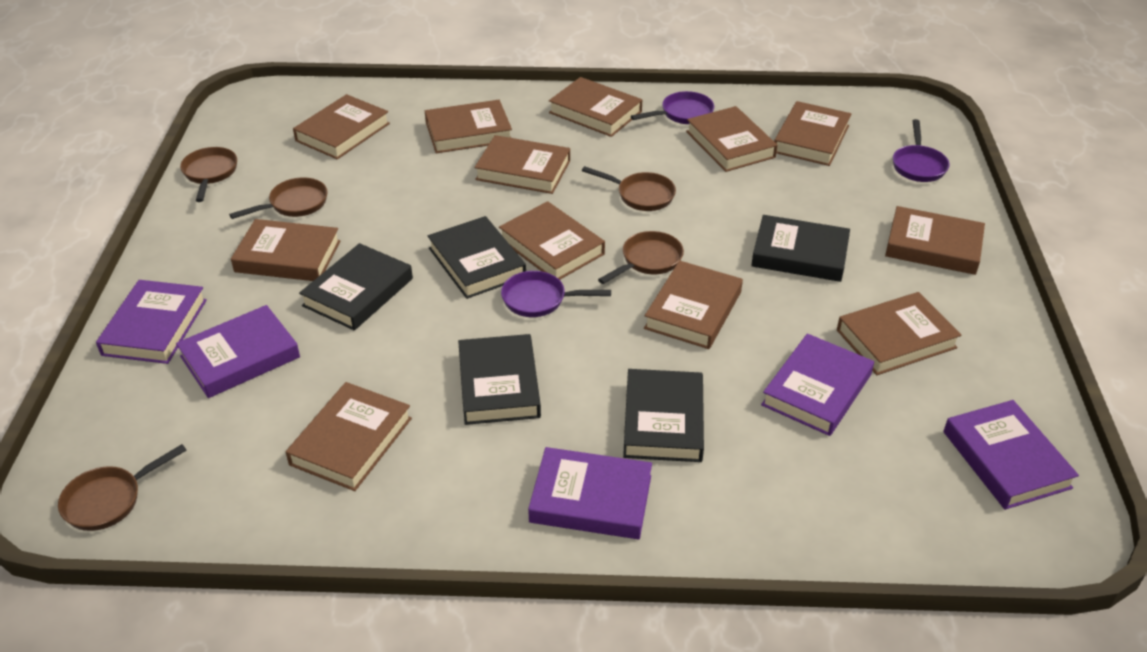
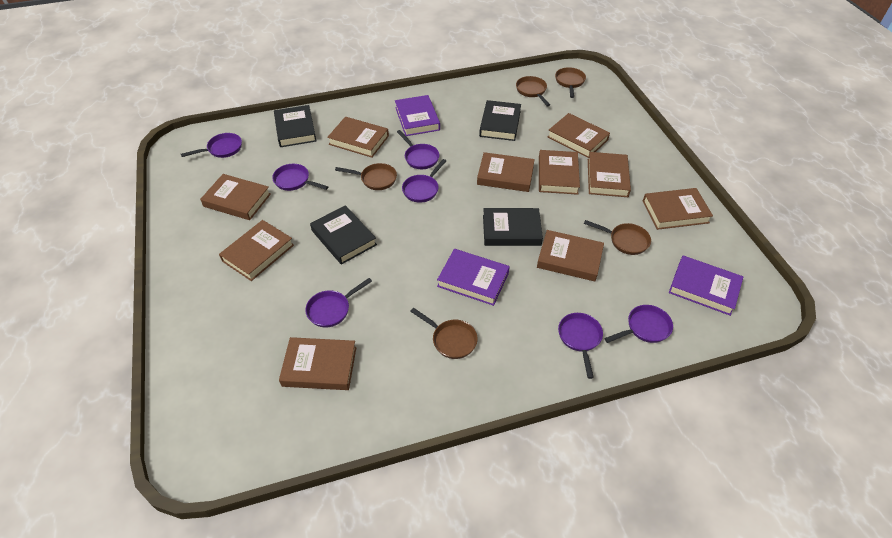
black book: [299,243,413,330] [428,216,526,299] [458,334,541,425] [623,369,704,462] [751,215,850,282] = 5 -> [274,105,316,147] [310,205,377,265] [479,100,521,141] [483,208,543,246] = 4
brown book: [231,219,341,281] [286,382,412,491] [293,94,390,159] [425,100,512,153] [475,135,570,194] [499,201,605,280] [549,77,642,137] [644,261,743,349] [686,106,778,172] [774,101,851,166] [837,292,961,375] [885,206,985,275] = 12 -> [200,174,271,220] [219,220,294,281] [279,337,356,390] [327,117,389,158] [477,152,535,192] [537,230,604,281] [539,150,580,195] [548,113,610,158] [588,152,631,197] [643,188,713,230] = 10
purple book: [96,280,207,364] [176,305,300,398] [528,447,652,539] [761,334,874,436] [944,400,1079,510] = 5 -> [395,95,440,136] [437,249,510,306] [669,255,743,316] = 3
purple pan: [501,271,611,317] [631,91,714,124] [893,119,949,182] = 3 -> [181,133,242,158] [272,164,328,191] [305,278,372,328] [397,130,439,169] [402,159,446,203] [558,313,603,379] [604,305,673,343] = 7

